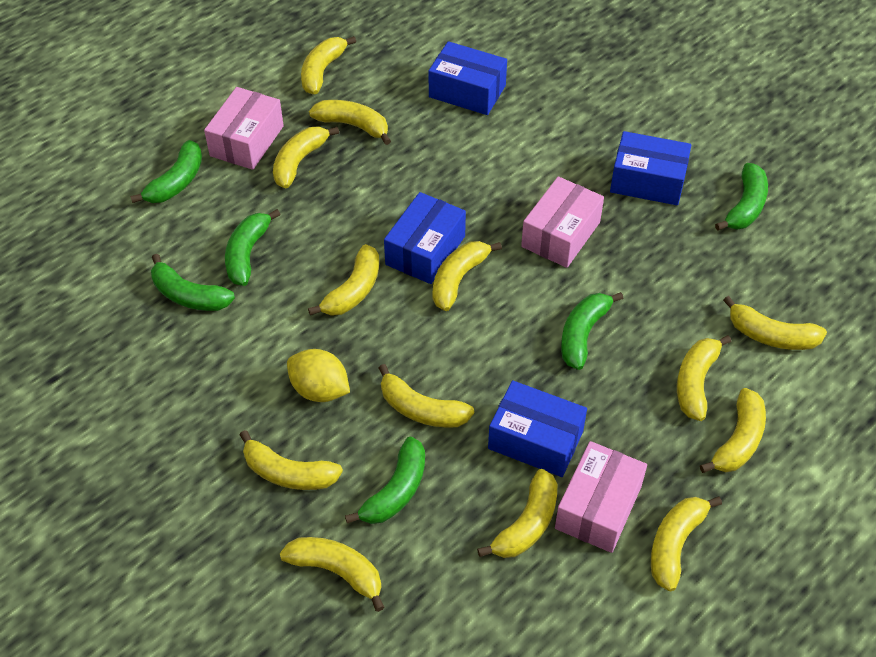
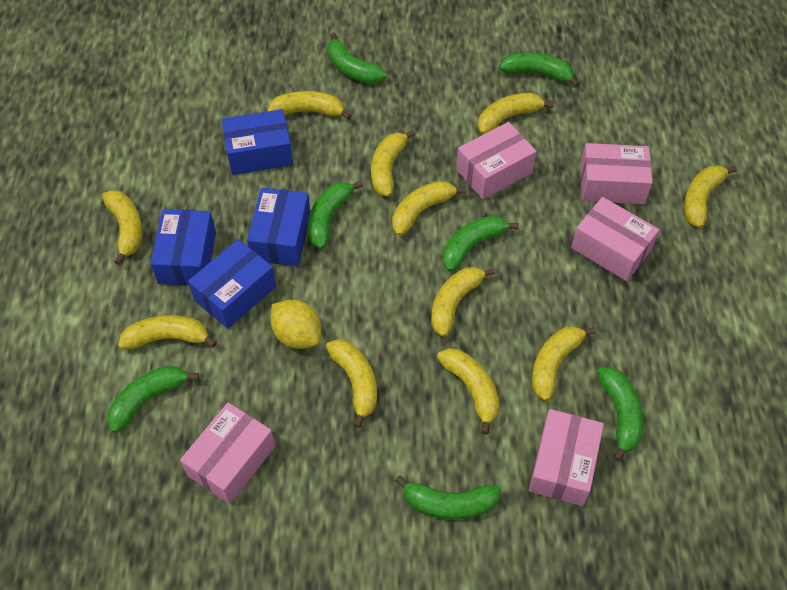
green banana: [130,140,202,203] [151,254,235,311] [225,209,281,286] [345,437,425,524] [561,292,623,370] [715,163,768,231] = 6 -> [107,365,199,433] [308,180,363,249] [327,33,387,84] [395,475,501,520] [443,216,519,272] [499,52,580,87] [597,367,644,462] = 7
pink box: [204,87,284,170] [521,176,604,268] [555,441,647,553] = 3 -> [180,402,275,504] [456,122,536,199] [529,409,604,506] [571,197,659,281] [580,143,653,204] = 5
yellow banana: [240,430,343,490] [273,126,339,188] [280,537,385,612] [301,36,356,95] [308,244,379,316] [309,100,391,145] [379,364,474,428] [433,241,502,311] [477,469,557,558] [651,497,722,591] [677,335,732,421] [700,388,766,473] [723,296,827,350] = 13 -> [102,190,143,265] [118,315,217,350] [267,91,352,120] [326,339,377,428] [371,130,416,197] [392,181,466,236] [431,267,495,337] [437,348,500,435] [478,92,554,134] [532,326,596,401] [684,165,737,228] = 11

